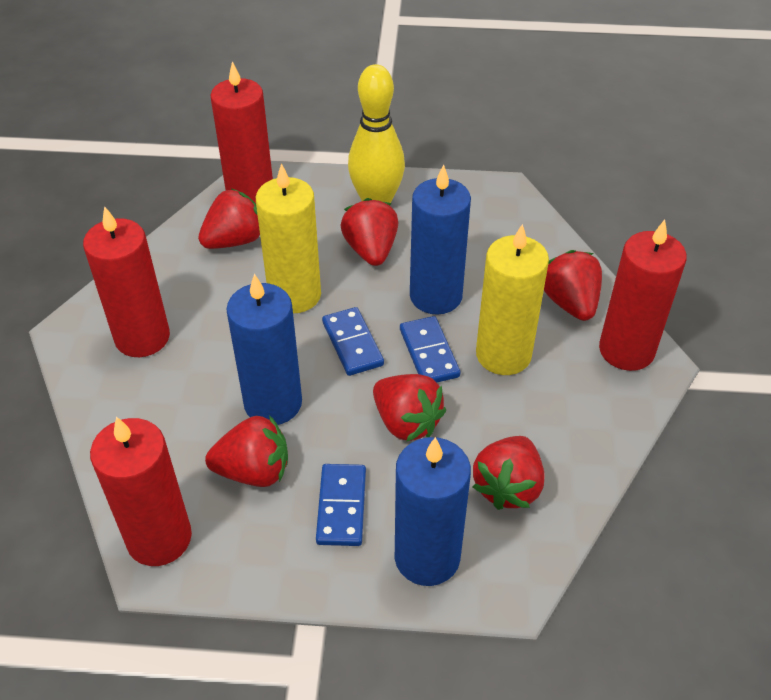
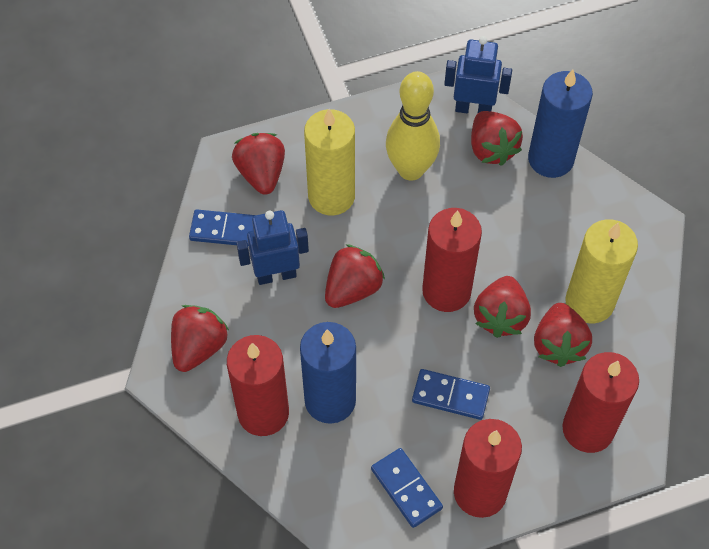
blue candle: [226,274,302,425] [395,437,471,586] [410,164,471,315] = 3 -> [300,322,356,424] [528,69,593,178] = 2
blue robot: none = 0 -> [236,210,309,285] [444,36,512,113] = 2

